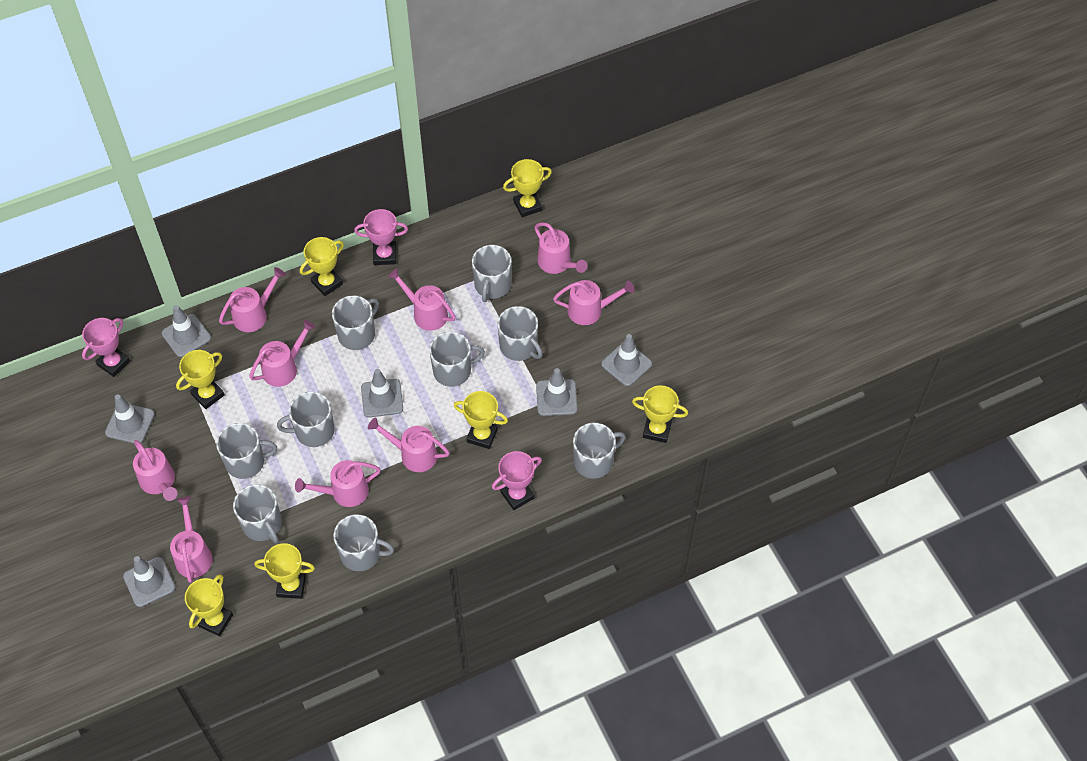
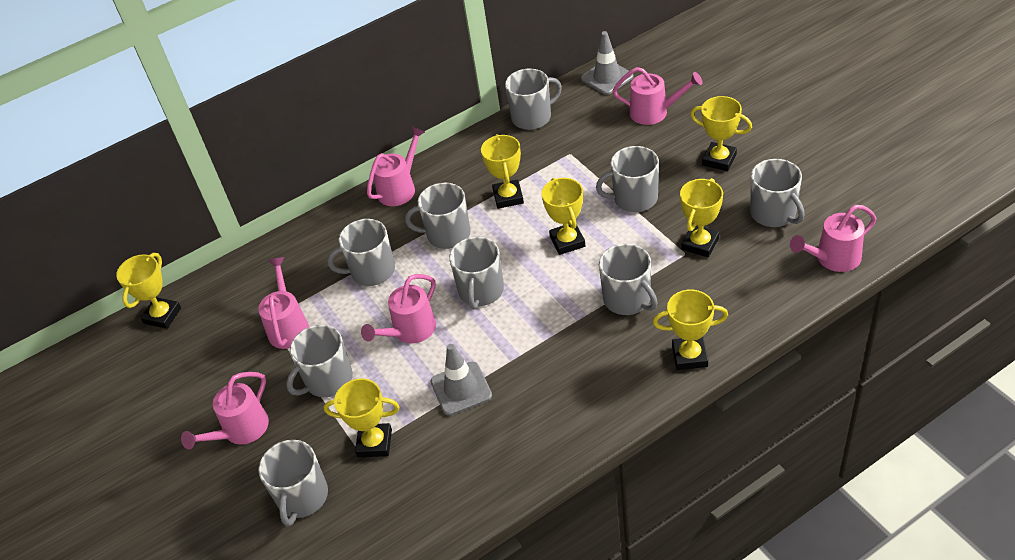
grey traffic cone: [105,395,155,444] [123,556,175,607] [162,305,211,357] [361,369,403,418] [536,368,577,416] [601,334,652,386] = 6 -> [431,344,492,416] [581,31,634,95] = 2
pink trophy: [82,318,130,377] [354,209,408,265] [492,451,542,510] = 3 -> none = 0
pink watering can: [133,440,177,501] [170,497,213,583] [219,267,286,332] [249,320,316,387] [295,460,381,507] [368,417,450,472] [388,268,456,331] [535,222,587,274] [553,280,634,325] = 9 -> [181,372,269,449] [258,257,309,349] [361,274,436,343] [367,127,425,206] [613,67,703,125] [790,205,877,272] = 6

